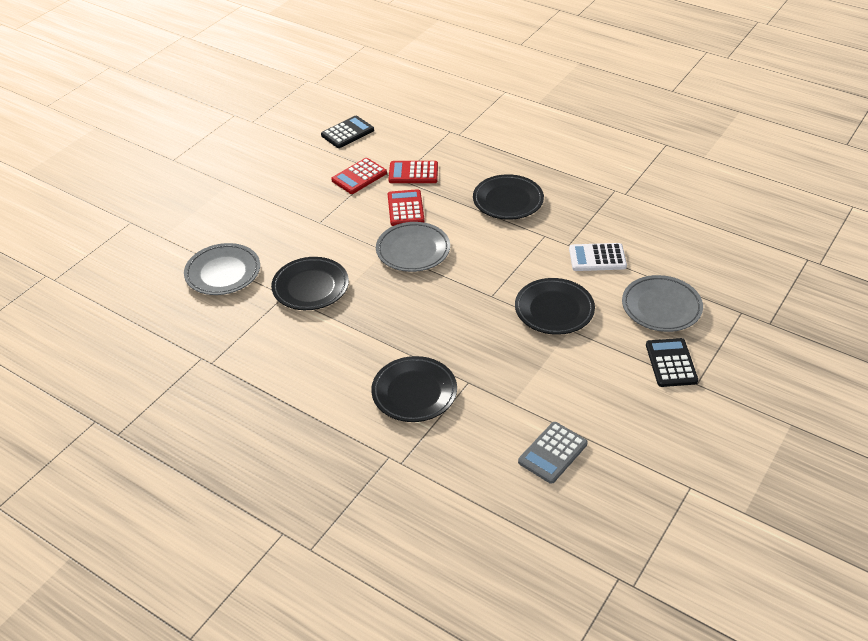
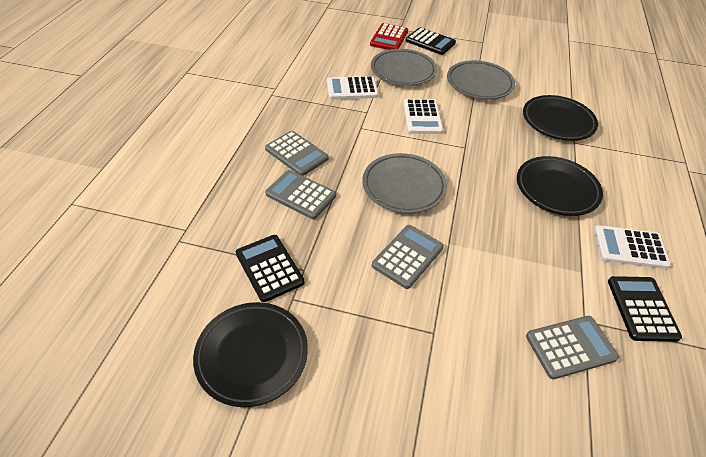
black calculator: [321,116,374,148] [646,338,698,387] = 2 -> [236,235,304,302] [406,27,456,55] [608,276,682,342] = 3
black plate: [271,257,349,310] [371,356,457,422] [473,174,544,220] [515,278,595,335] = 4 -> [193,302,308,407] [517,156,603,216] [523,95,598,141] = 3
grey calculator: [518,422,588,484] = 1 -> [265,131,329,176] [265,170,336,219] [372,225,444,289] [526,316,619,379] = 4
red calculator: [331,158,387,194] [388,161,438,183] [388,189,425,226] = 3 -> [370,23,408,50] = 1
white calculator: [569,243,627,271] = 1 -> [327,76,378,100] [403,99,443,134] [594,225,671,269] = 3

